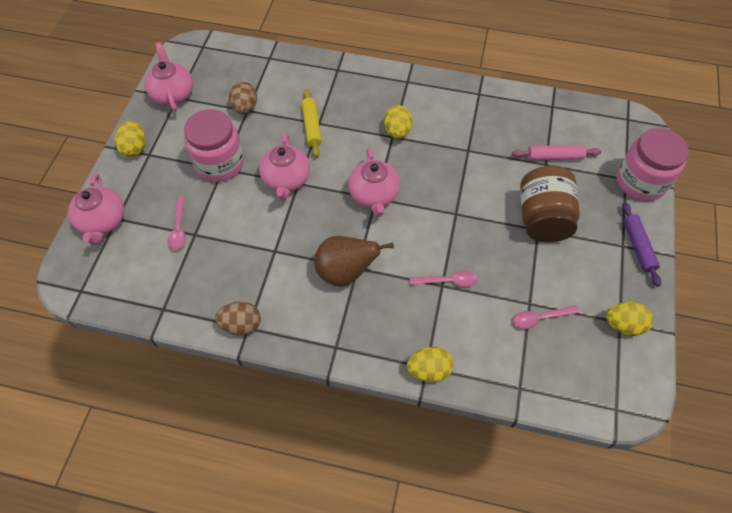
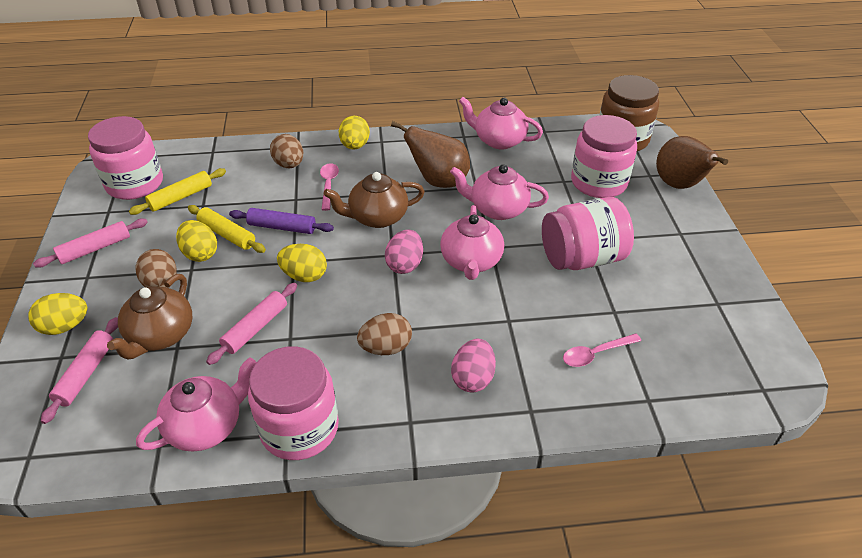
brown egg: [215,302,261,335] [229,82,257,115] = 2 -> [136,249,177,288] [270,134,303,169] [357,313,412,355] = 3
brown pear: [314,236,394,287] = 1 -> [391,121,470,188] [656,136,728,189] = 2
brown teapot: none = 0 -> [107,274,192,359] [324,172,425,228] = 2
pink egg: none = 0 -> [385,230,423,274] [451,339,496,393] = 2
pink jar: [184,109,244,182] [617,128,689,201] = 2 -> [88,116,163,200] [248,346,339,460] [542,197,634,270] [571,115,637,198] = 4
pink rolling pin: [512,145,602,160] = 1 -> [33,219,148,267] [41,317,118,424] [206,283,297,365] = 3
pink spoon: [167,196,186,250] [409,271,478,287] [513,305,580,329] = 3 -> [320,163,339,211] [563,333,641,367] = 2
yellow rolling pin: [302,89,322,157] = 1 -> [129,168,226,215] [188,205,266,253] = 2

